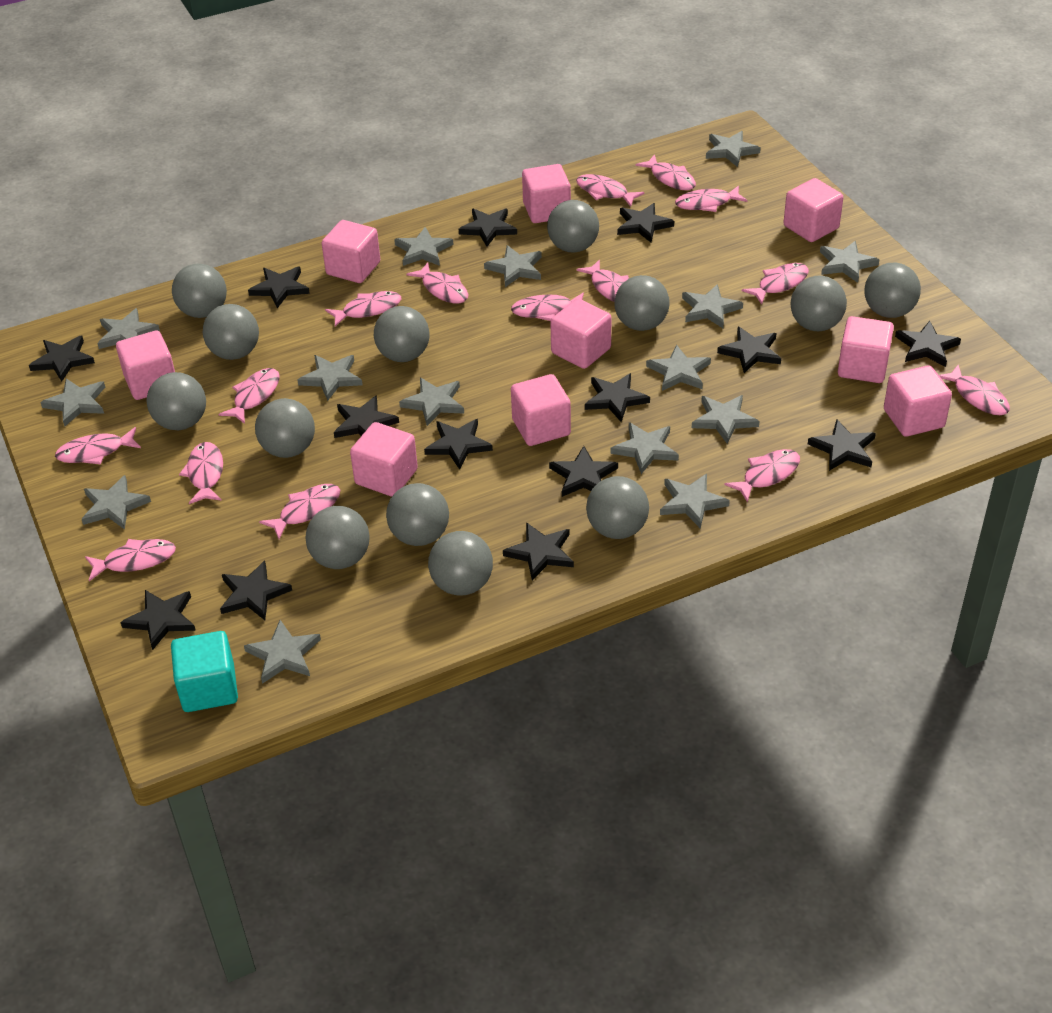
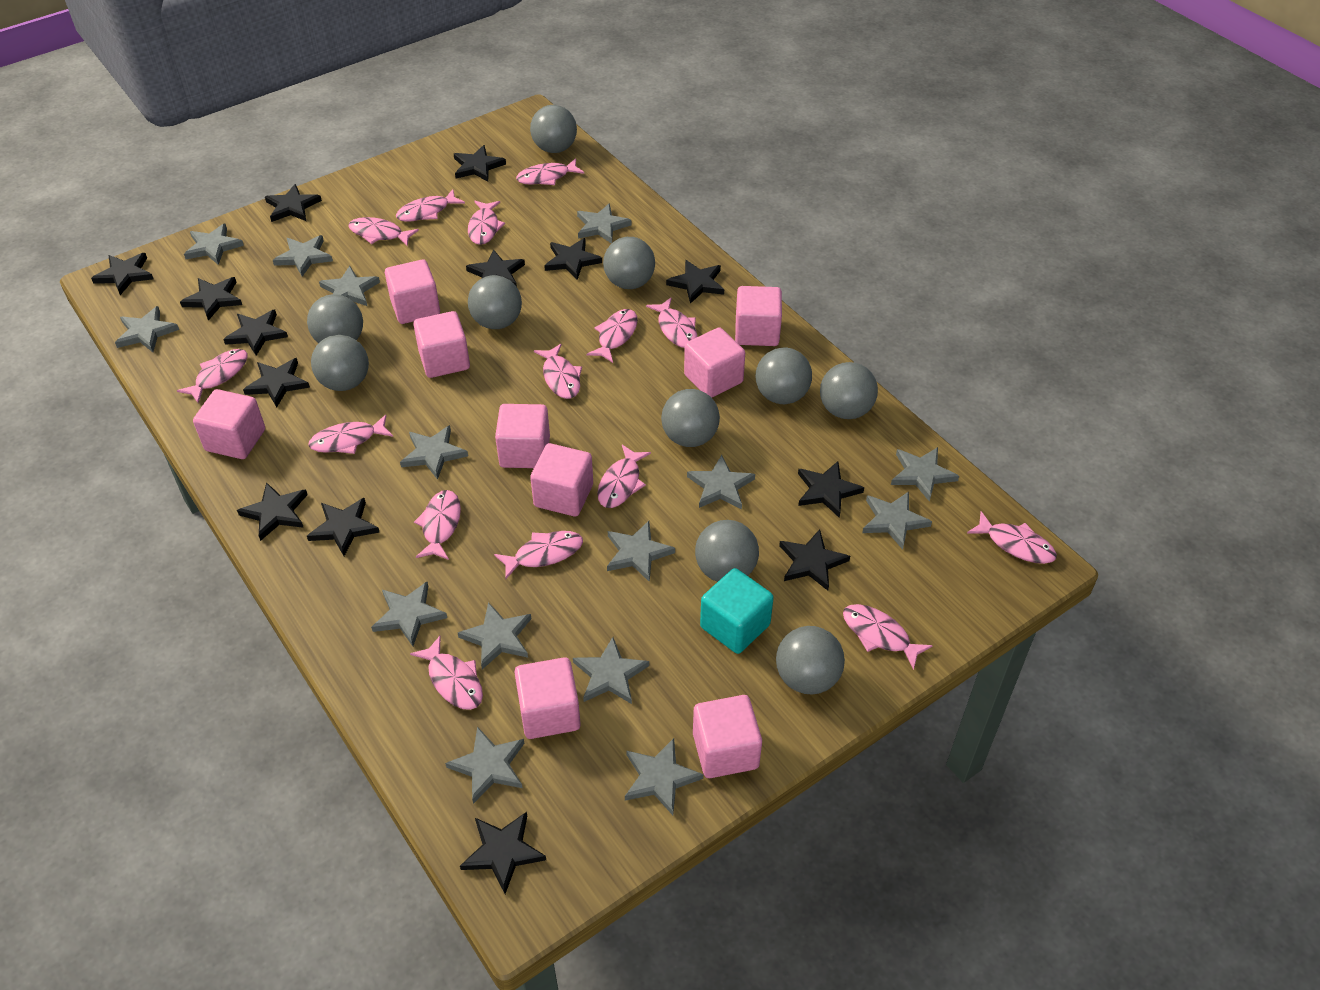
grey ball: [147,372,206,430] [172,263,227,318] [203,304,259,360] [255,398,315,458] [305,506,370,569] [374,306,430,362] [386,483,449,546] [428,531,493,596] [547,200,599,253] [586,476,649,539] [614,275,670,331] [791,276,847,331] [864,263,921,318] = 13 -> [307,294,363,343] [311,335,369,391] [468,275,522,329] [530,105,577,153] [603,237,655,289] [661,389,720,447] [695,520,759,582] [756,348,812,404] [776,626,845,695] [820,362,878,419] = 10

